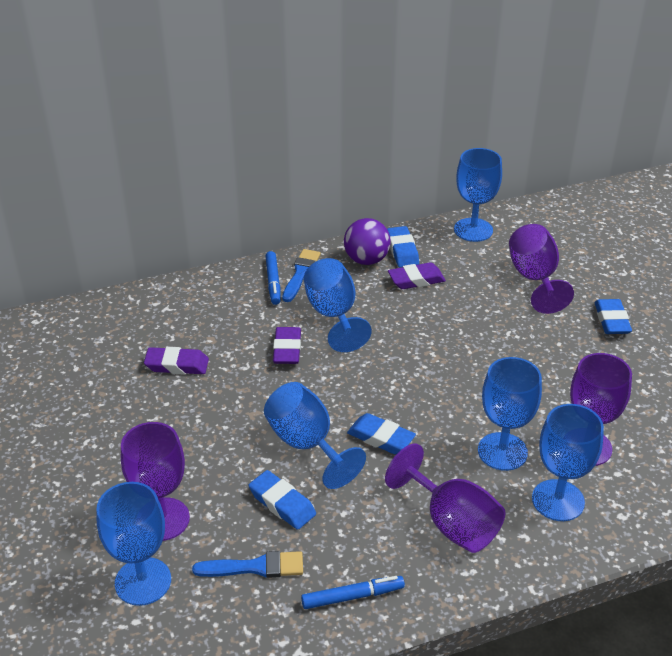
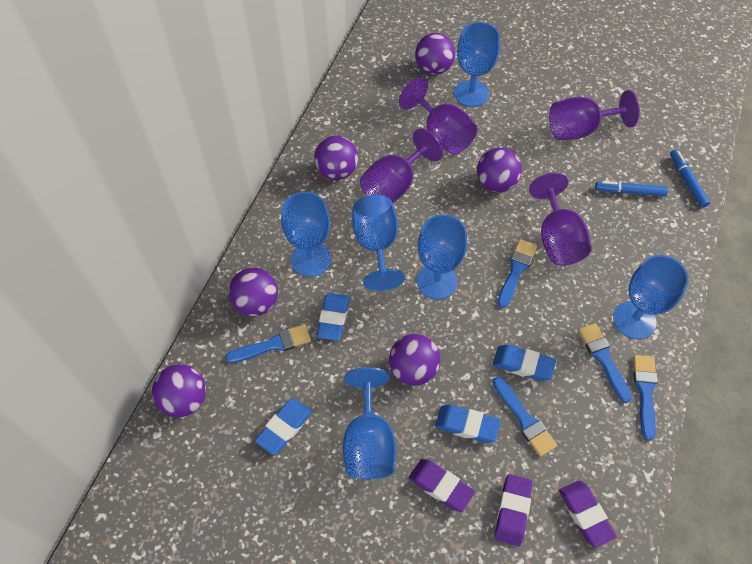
blue brush: [192,551,303,578] [282,249,321,302] = 2 -> [225,324,311,363] [493,377,557,457] [498,239,537,308] [578,323,632,403] [633,355,657,441] = 5
purple ball: [344,218,391,265] = 1 -> [152,364,206,417] [229,268,278,317] [314,136,358,180] [389,334,440,385] [415,33,455,75] [477,148,522,192] = 6

